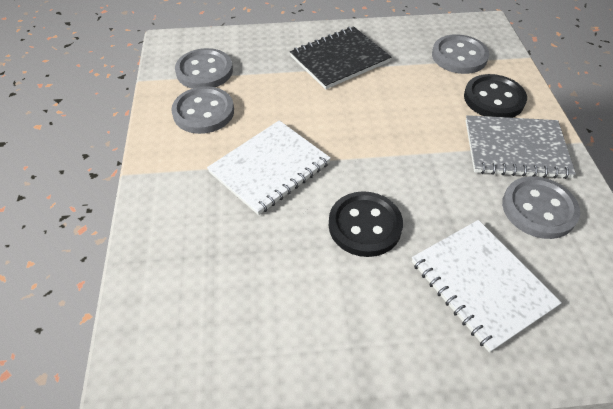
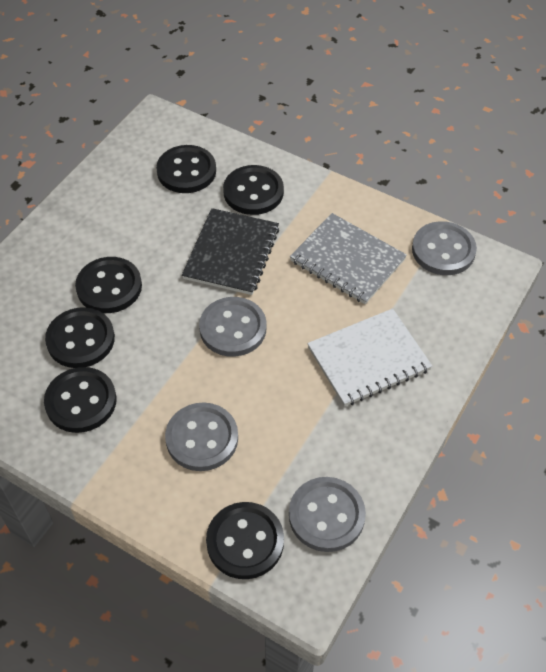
black button: [329,191,403,257] [464,74,527,118] = 2 -> [44,367,117,433] [45,307,115,368] [75,257,142,313] [156,145,216,193] [206,502,284,579] [223,165,284,215] = 6
white notebook: [207,120,331,215] [412,220,562,352] = 2 -> [307,309,432,406] = 1

